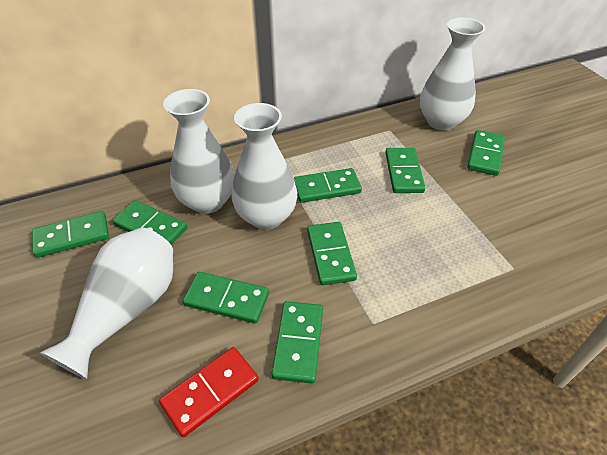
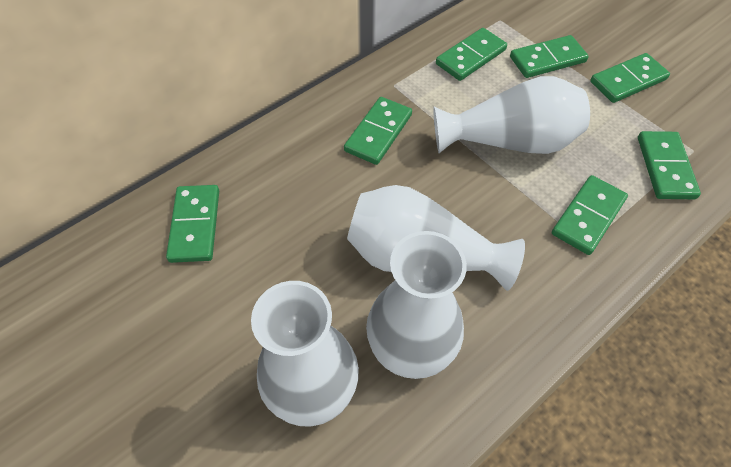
green domino: [32,211,109,258] [112,200,187,245] [183,272,269,324] [272,301,323,384] [294,168,362,203] [307,222,357,285] [385,148,425,193] [467,130,505,176] = 8 -> [166,185,219,263] [344,97,412,165] [436,28,507,81] [510,35,589,78] [552,175,628,255] [590,53,670,103] [638,131,701,199] = 7
red domino: [159,347,258,437] = 1 -> none = 0

